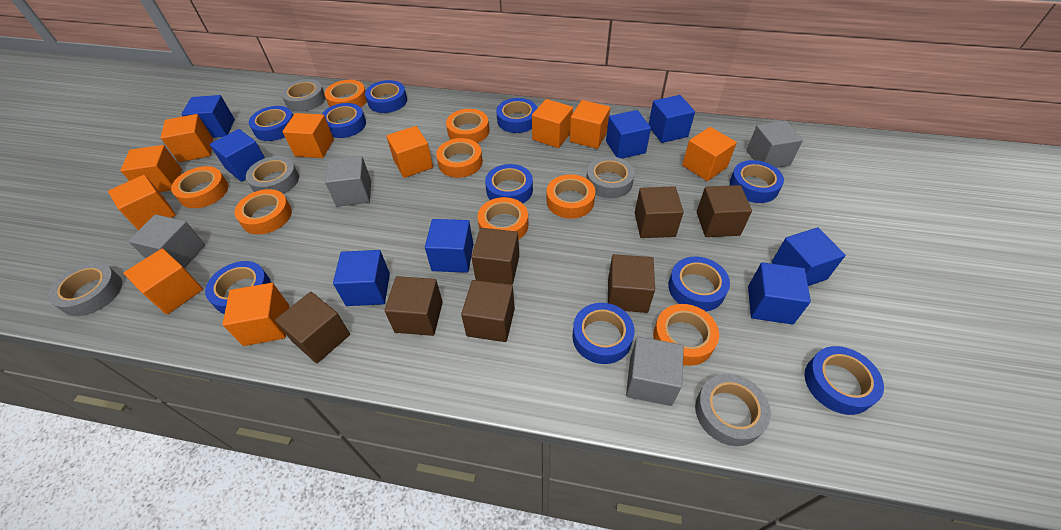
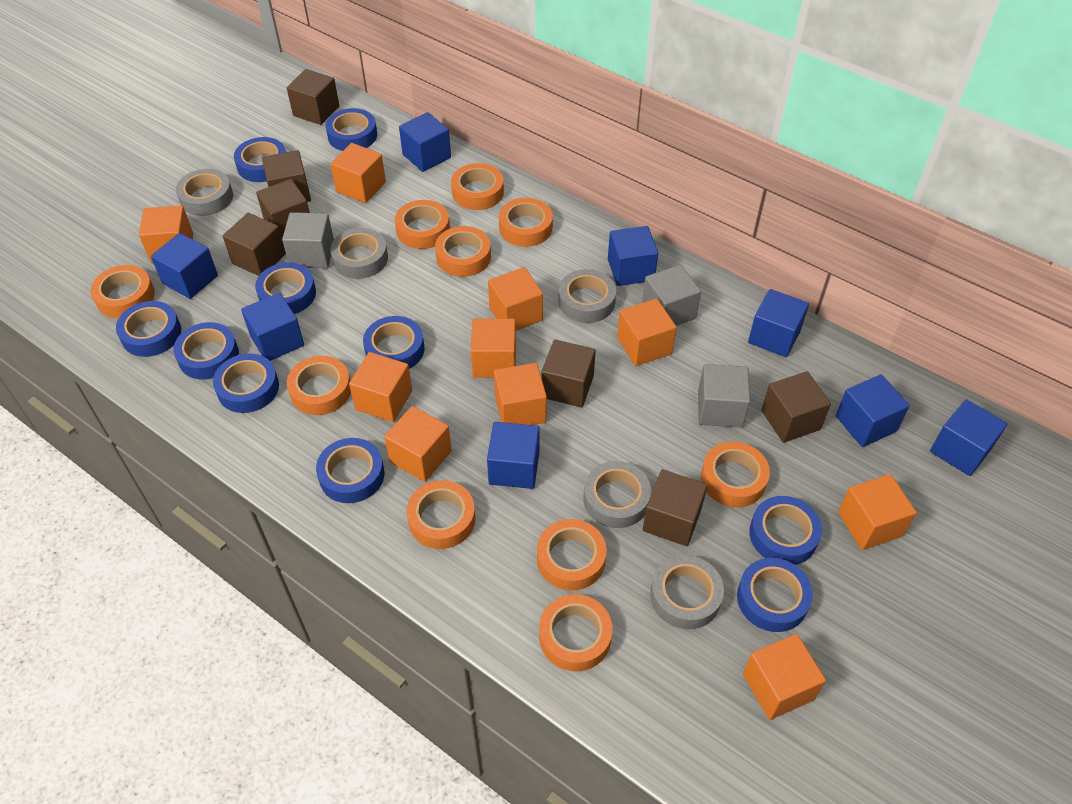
grey cube: [128,214,205,268] [325,156,371,207] [626,336,684,406] [747,121,803,168] = 4 -> [282,212,334,268] [642,265,701,326] [698,364,750,428] = 3
orange tape: [171,166,228,208] [234,189,292,234] [324,80,367,107] [436,138,483,178] [446,109,489,143] [477,197,528,240] [546,174,595,219] [653,304,719,366] = 8 -> [90,265,155,318] [287,356,351,415] [395,200,450,249] [407,480,476,549] [435,226,491,277] [451,163,504,210] [499,198,553,247] [537,519,607,590] [539,594,613,671] [701,442,770,507] = 10

